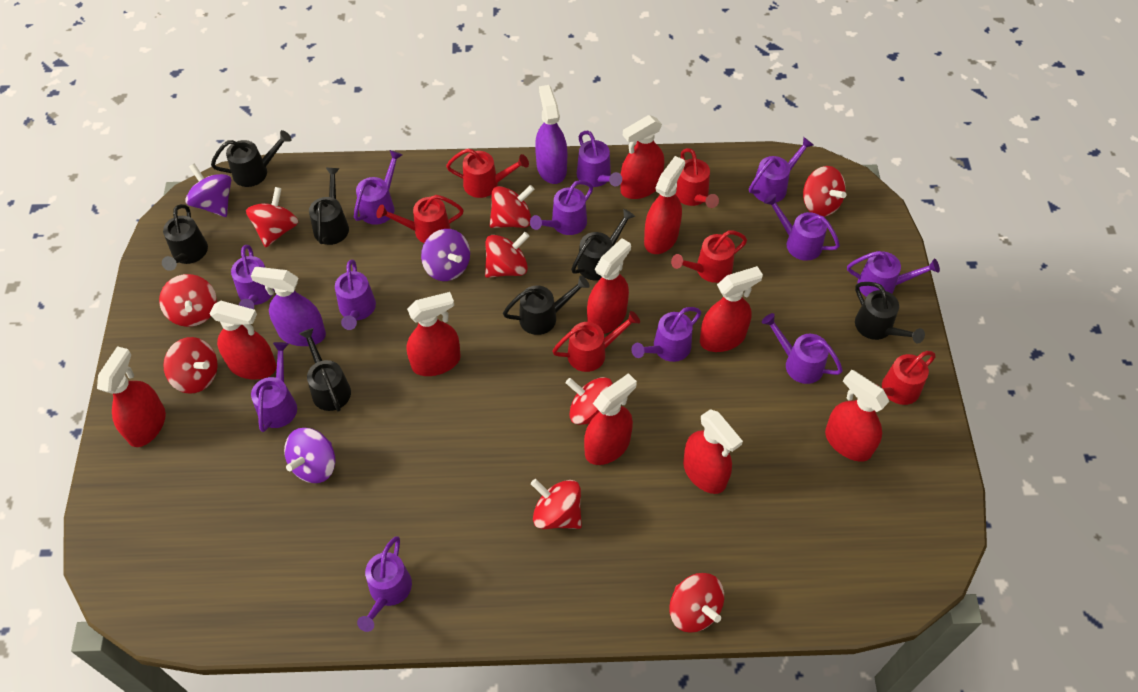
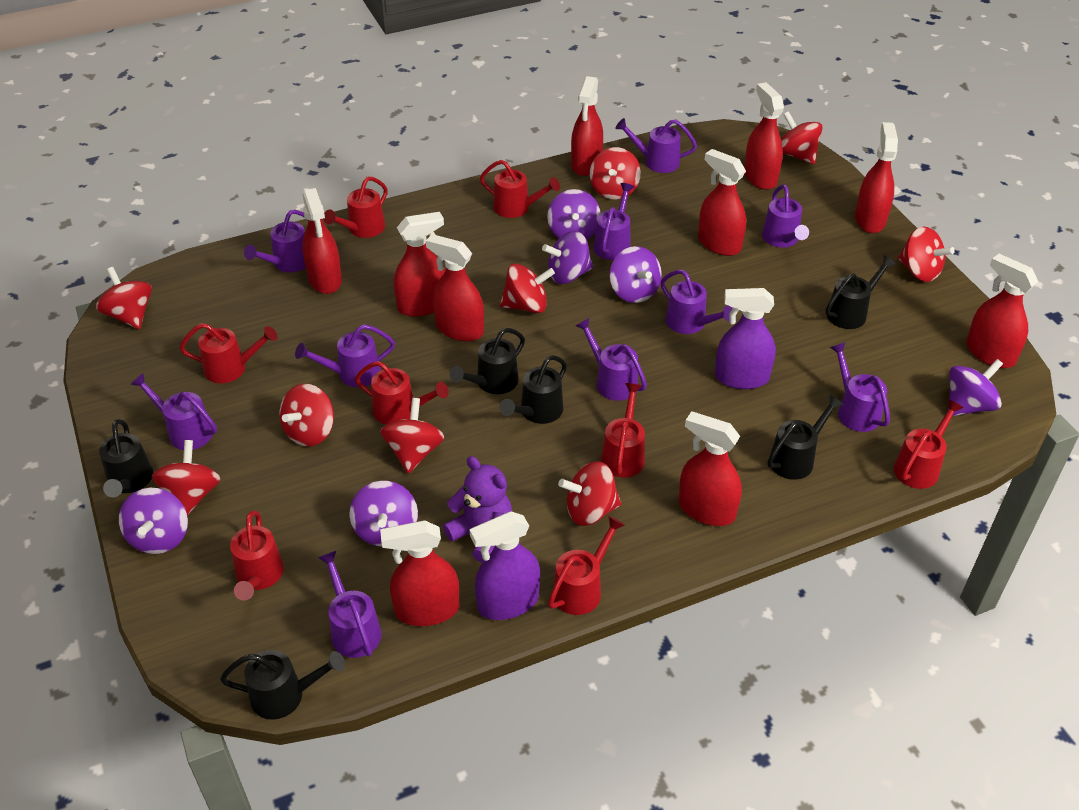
black watering can: [162,204,208,271] [211,130,292,187] [299,328,351,412] [309,167,349,245] [503,276,590,335] [571,209,635,280] [855,282,925,344] = 7 -> [99,419,153,497] [220,650,345,720] [450,328,525,394] [500,355,567,424] [768,394,844,480] [825,255,896,329] = 6
purple spinning top: [185,164,231,217] [284,428,335,483] [421,229,470,281] = 3 -> [119,488,188,554] [350,481,418,547] [542,231,593,284] [547,189,600,240] [610,246,662,303] [949,359,1003,416] = 6
purple teddy bear: none = 0 -> [443,456,512,563] = 1
purple watering can: [231,245,275,309] [251,342,297,432] [335,260,376,330] [354,150,402,225] [357,536,412,632] [530,180,593,235] [577,131,622,187] [631,307,701,362] [749,137,814,202] [762,313,843,384] [764,194,840,261] [847,251,940,297] = 12 -> [130,373,217,450] [244,210,306,272] [295,324,395,387] [318,551,382,658] [575,318,647,401] [593,183,634,260] [615,118,697,173] [661,270,733,334] [762,184,809,248] [830,342,890,432] = 10
red watering can: [376,195,464,243] [446,148,529,198] [553,311,640,372] [671,231,747,283] [675,148,719,208] [876,351,936,405] = 6 -> [179,323,277,383] [230,511,284,601] [323,177,388,238] [355,361,449,425] [480,160,560,218] [548,516,625,615] [601,383,645,478] [894,399,964,489] = 8

